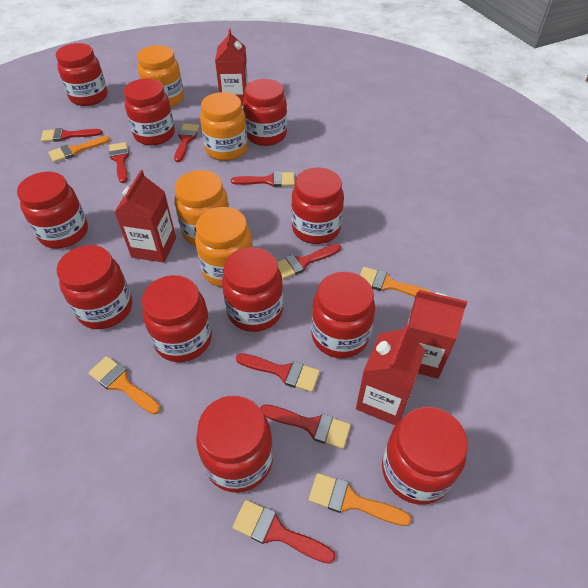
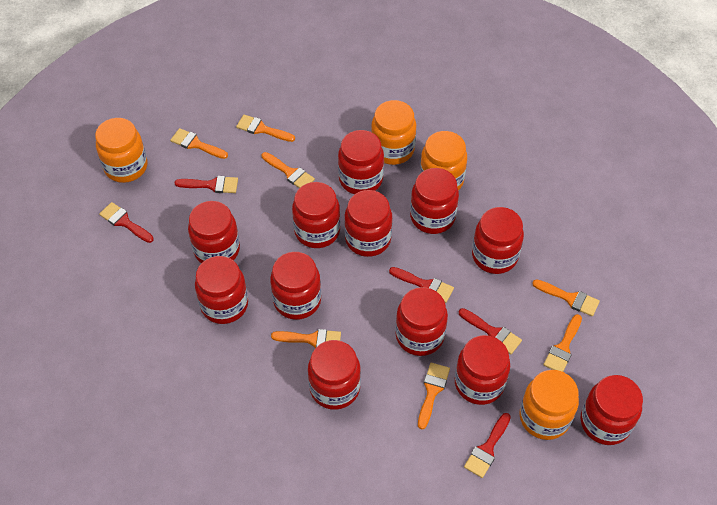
orange brush: [48,136,110,163] [88,356,161,415] [309,473,411,526] [360,267,433,297] = 4 -> [170,128,228,159] [236,115,295,142] [262,152,315,188] [271,329,341,348] [418,362,450,429] [532,279,600,316] [543,314,582,372] = 7
red brush: [41,128,103,142] [109,142,129,183] [174,124,199,162] [231,171,295,187] [232,500,335,564] [236,353,320,392] [260,404,351,449] [277,244,341,280] = 8 -> [99,202,154,243] [175,176,238,193] [389,267,454,303] [459,308,522,354] [464,413,511,478] = 5
red carton: [115,170,176,263] [215,29,248,106] [356,324,425,426] [407,290,467,379] = 4 -> none = 0
red jar: [17,172,88,249] [56,43,108,106] [57,245,132,329] [124,78,175,145] [142,275,212,362] [196,396,273,493] [222,247,283,332] [243,79,287,146] [291,168,344,244] [311,272,375,358] [382,407,468,504] = 11 -> [188,201,240,263] [195,256,248,324] [270,252,321,320] [292,182,340,248] [308,340,361,410] [338,130,384,194] [344,190,392,257] [395,287,448,356] [410,168,459,234] [455,335,510,405] [472,207,524,274] [581,375,643,445] = 12

